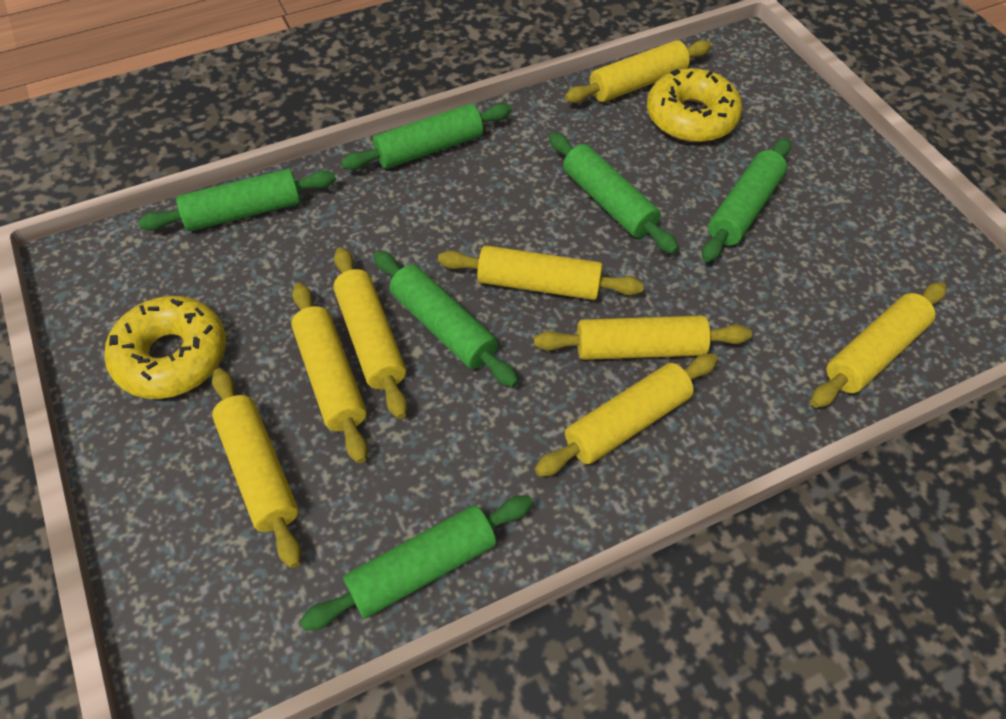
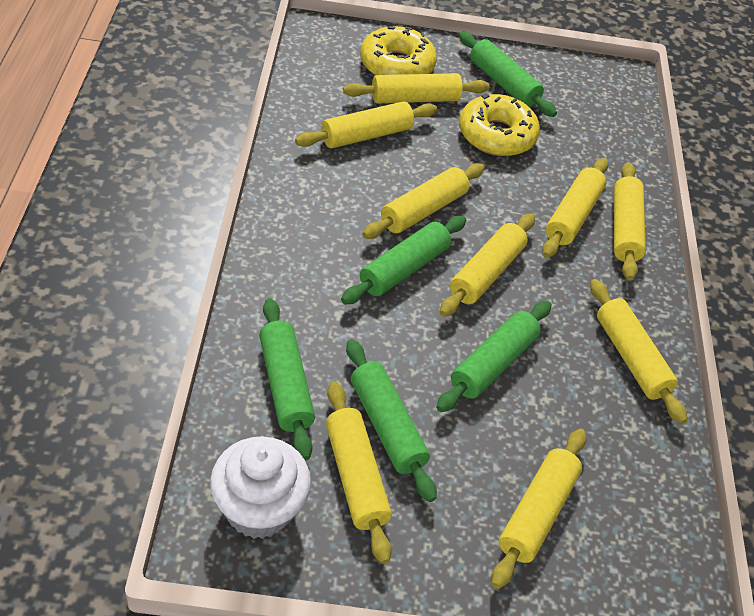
green rolling pin: [138,169,336,231] [300,495,533,631] [341,103,512,170] [374,251,519,387] [549,132,679,254] [702,138,791,262] = 6 -> [259,298,315,461] [341,216,466,305] [346,339,437,502] [436,301,551,412] [459,31,557,117] = 5
white cupcake: none = 0 -> [210,436,311,539] = 1
yellow rolling pin: [212,368,302,568] [291,283,368,463] [333,247,408,419] [438,246,644,300] [534,316,752,360] [534,353,718,477] [565,40,711,103] [811,282,947,408] = 8 -> [295,101,437,148] [326,382,392,564] [343,73,490,103] [362,163,485,239] [440,214,535,317] [492,429,586,589] [542,158,608,258] [590,279,687,424] [614,162,646,281] = 9

